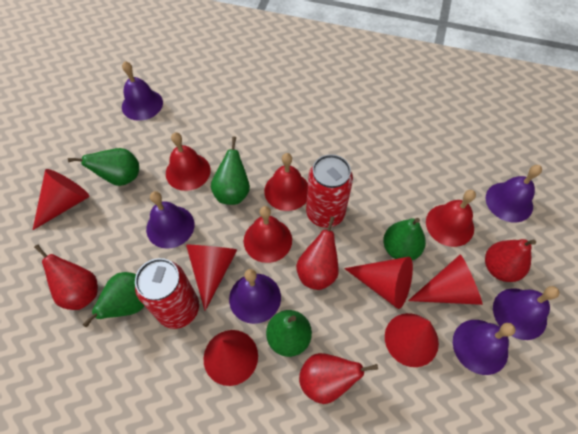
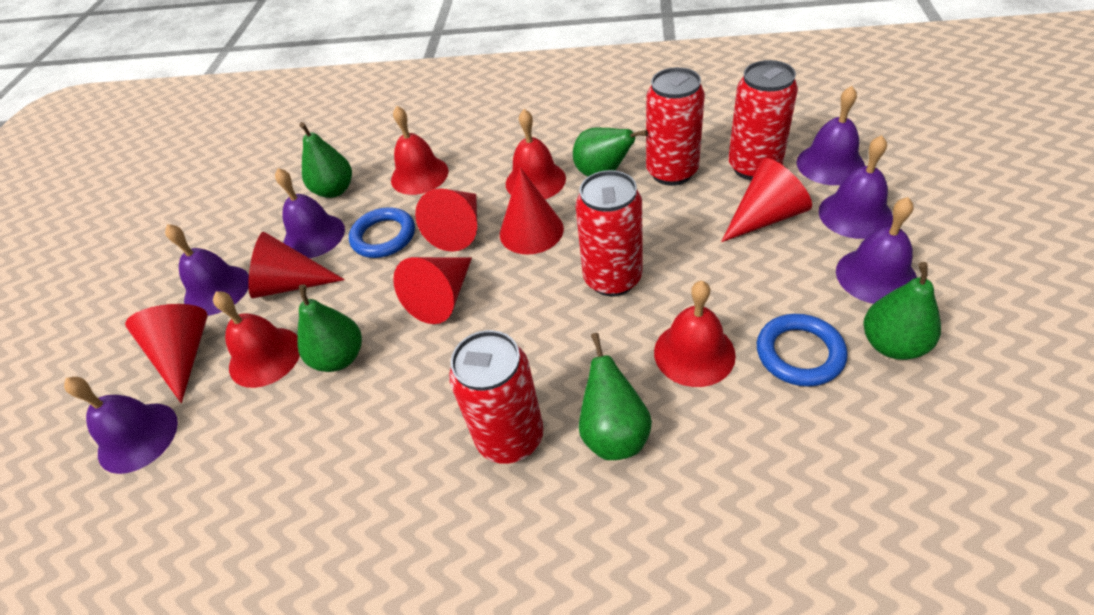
blue ring: none = 0 -> [349,207,415,258] [757,314,848,387] = 2
red can: [135,258,199,329] [306,154,353,228] = 2 -> [449,330,544,464] [576,170,642,296] [646,67,705,186] [728,60,798,180] = 4
red pear: [34,245,98,310] [296,216,339,290] [299,353,378,404] [485,239,536,282] = 4 -> none = 0

